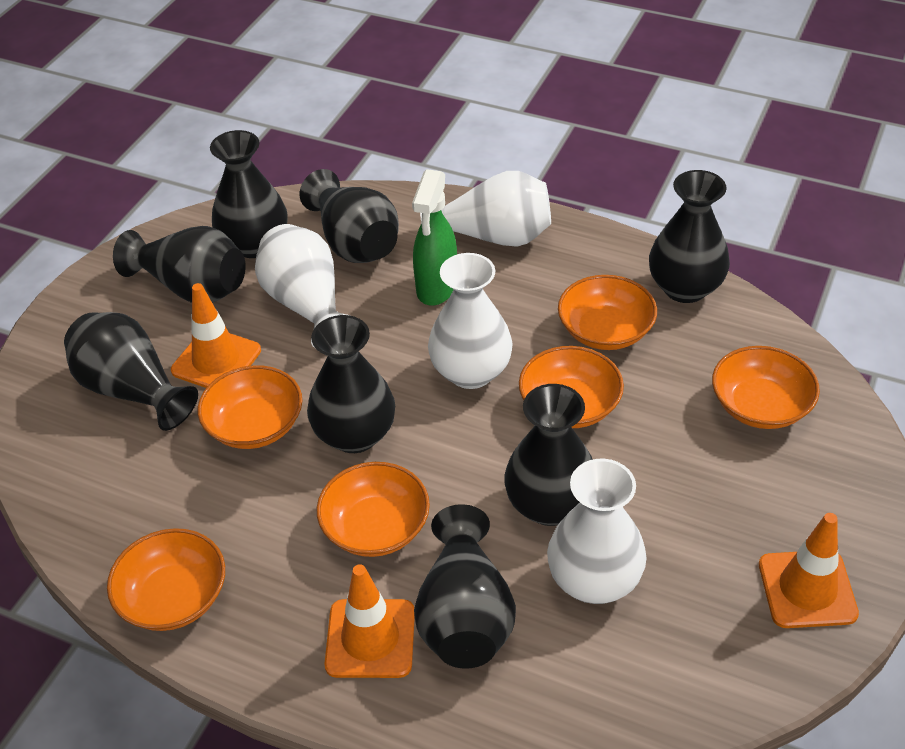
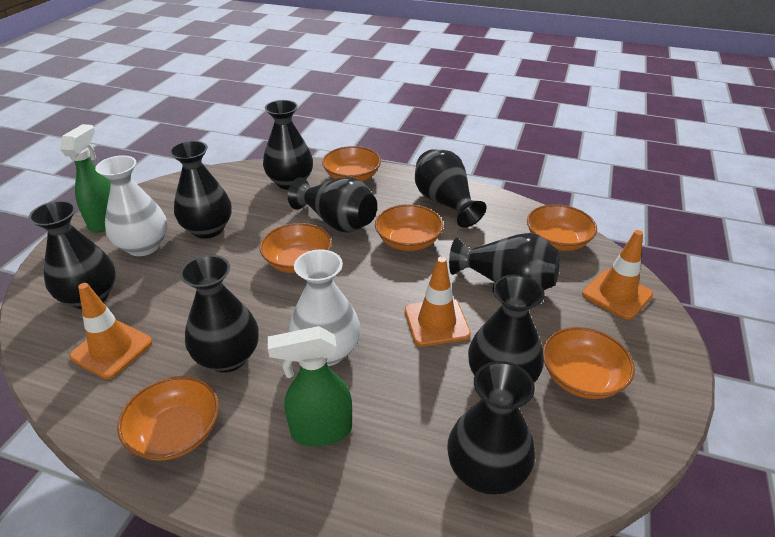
black vase: [64,312,198,431] [113,226,246,303] [210,130,287,258] [300,169,399,263] [307,315,395,453] [414,504,516,669] [504,384,593,526] [649,170,730,303] = 8 -> [28,200,116,309] [169,141,232,239] [180,255,259,373] [263,100,313,190] [288,177,377,232] [415,149,486,227] [447,361,535,495] [449,233,560,290] [468,274,545,383] = 9
green spray bottle: [412,169,457,306] = 1 -> [60,124,111,232] [268,326,352,446] = 2
white vase: [255,224,350,349] [420,171,551,247] [428,253,513,389] [547,459,646,604] = 4 -> [95,155,167,256] [289,249,360,366] = 2

